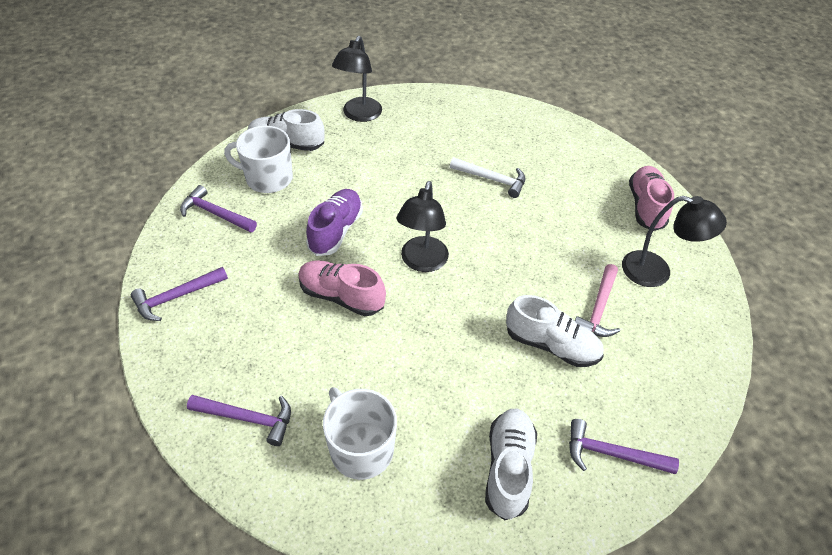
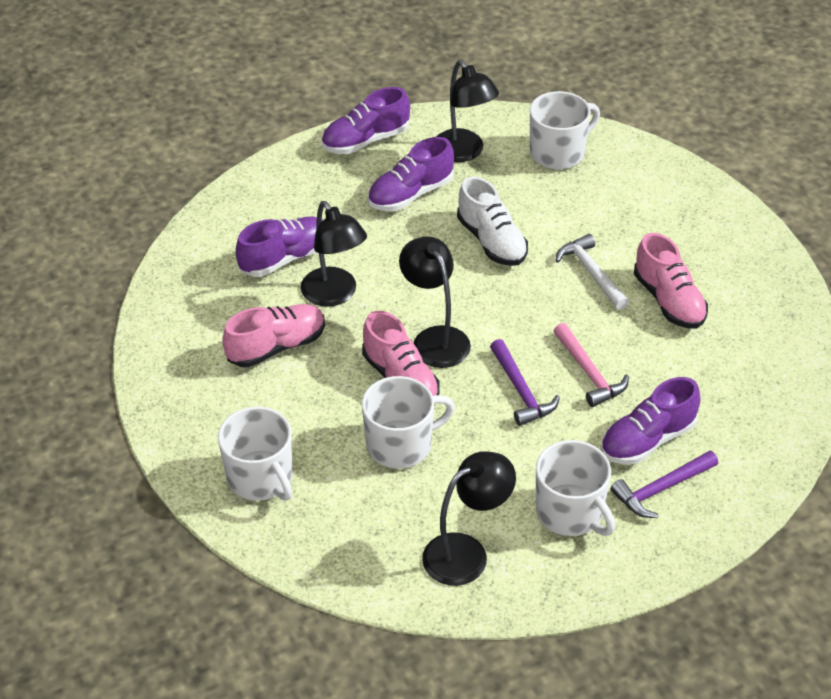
black lamp: [332,36,382,122] [397,181,449,272] [622,196,727,287] = 3 -> [301,201,367,307] [399,237,471,368] [422,452,516,586] [436,60,499,162] = 4
pink shoe: [298,260,386,316] [629,166,674,231] = 2 -> [222,304,325,367] [362,311,439,396] [634,233,708,329] = 3
purple hammer: [131,267,228,321] [180,185,257,233] [187,395,291,446] [569,419,679,474] = 4 -> [490,339,560,426] [610,451,718,518] = 2
purple shoe: [306,189,363,256] = 1 -> [236,216,323,277] [321,87,410,154] [368,137,454,211] [601,377,700,465] = 4
white mug: [224,126,293,193] [323,387,397,480] = 2 -> [218,407,292,501] [362,376,455,469] [530,91,600,169] [536,440,615,536] = 4
white shoe: [248,109,324,151] [485,408,537,520] [506,295,604,367] = 3 -> [457,176,528,266] = 1

